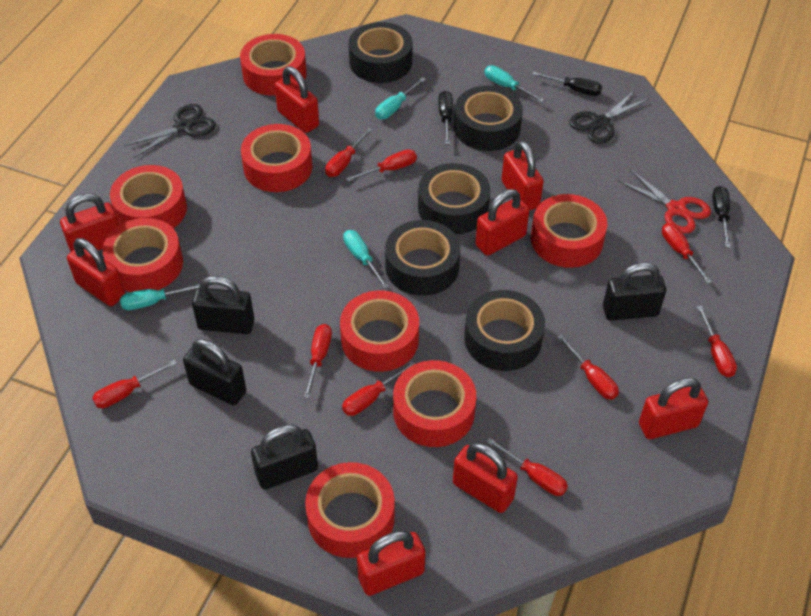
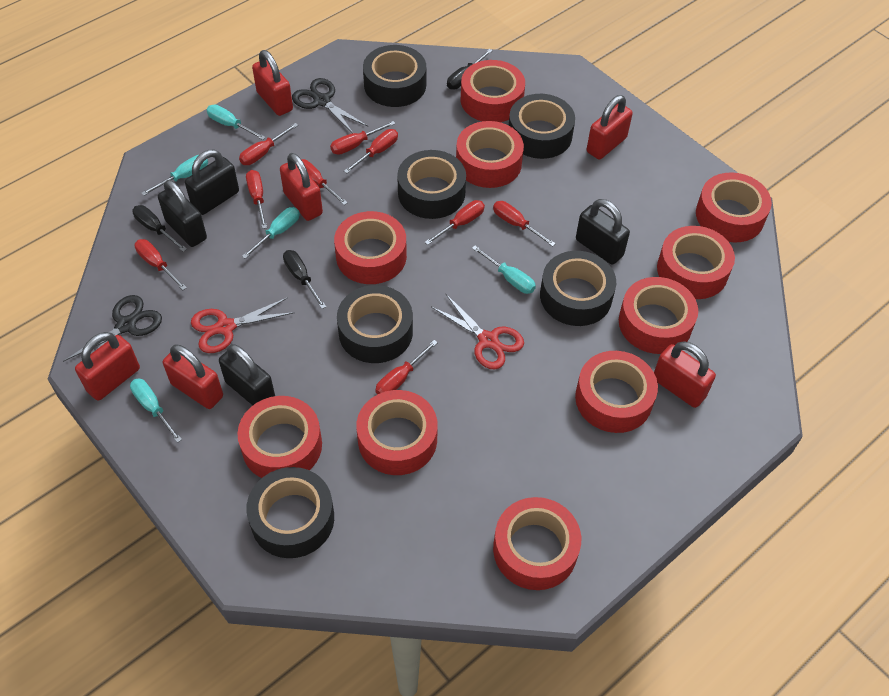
black tape: [348,22,413,83] [385,220,460,296] [418,163,491,234] [454,86,523,151] [464,290,545,371] = 5 -> [246,467,334,558] [337,285,413,363] [363,45,426,107] [397,150,466,219] [509,94,575,159] [540,251,616,326] = 6
red padlock: [60,193,119,252] [67,238,125,306] [275,66,319,133] [357,531,425,596] [453,443,518,513] [475,189,529,256] [502,141,544,211] [639,378,708,439] = 8 -> [75,332,140,401] [163,344,223,409] [252,50,293,116] [280,153,323,221] [587,95,633,160] [654,341,716,408] = 6
red scissors: [618,169,711,234] = 1 -> [191,297,295,353] [431,294,524,369] = 2
red tape: [103,218,183,292] [110,165,187,228] [240,34,307,96] [241,124,312,192] [305,462,395,558] [340,290,419,372] [393,360,476,447] [531,194,607,268] = 8 -> [237,396,322,478] [334,211,407,284] [356,390,438,475] [456,121,524,188] [461,60,525,122] [493,497,581,590] [575,351,658,433] [619,277,698,354] [657,226,735,299] [696,172,772,242] = 10
turquoise screwdriver: [120,284,200,310] [343,230,389,289] [375,77,426,119] [484,65,544,102] = 4 -> [130,378,182,443] [141,155,208,196] [207,105,266,140] [242,207,300,259] [472,245,536,294] = 5

